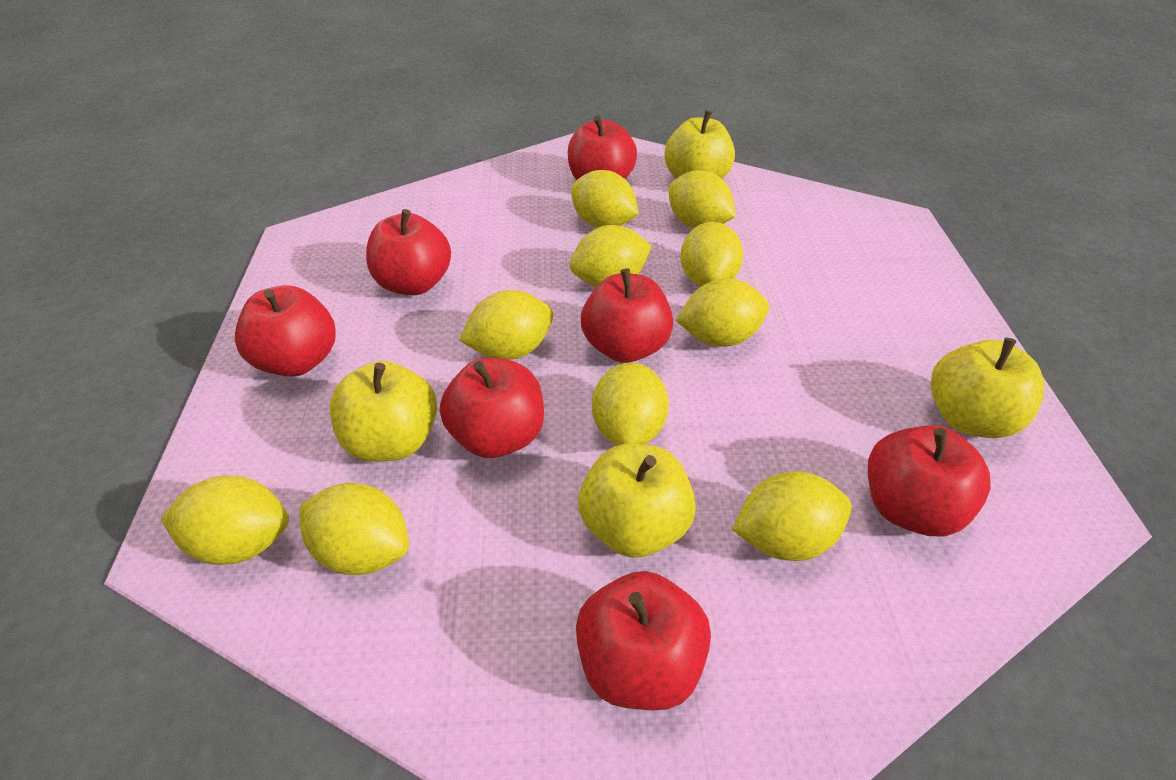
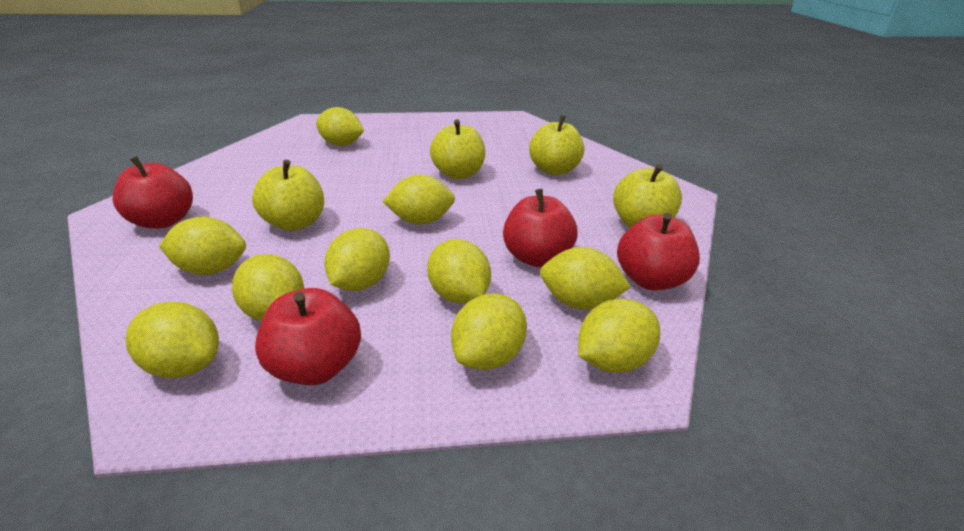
red apple: [235,285,336,377] [366,209,451,295] [440,357,544,458] [568,115,637,180] [576,571,711,710] [581,269,673,363] [868,425,991,536] = 7 -> [113,156,193,228] [255,288,361,385] [503,189,578,267] [617,213,700,290] = 4

